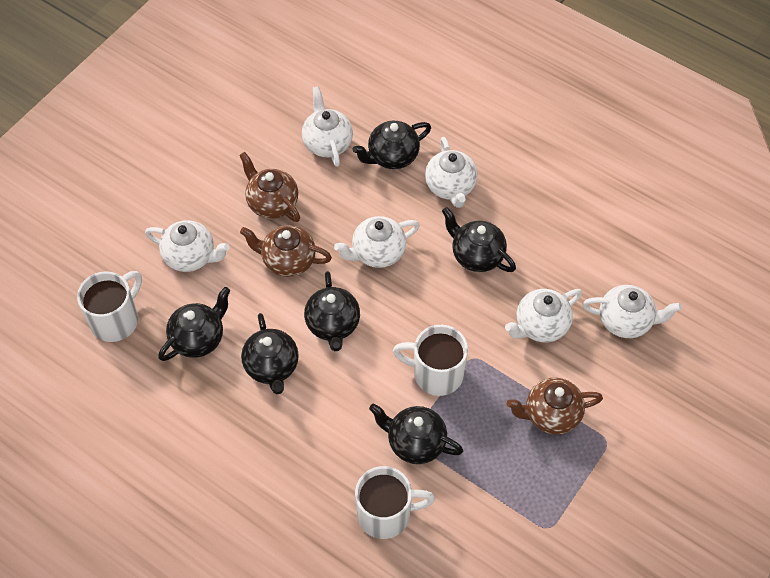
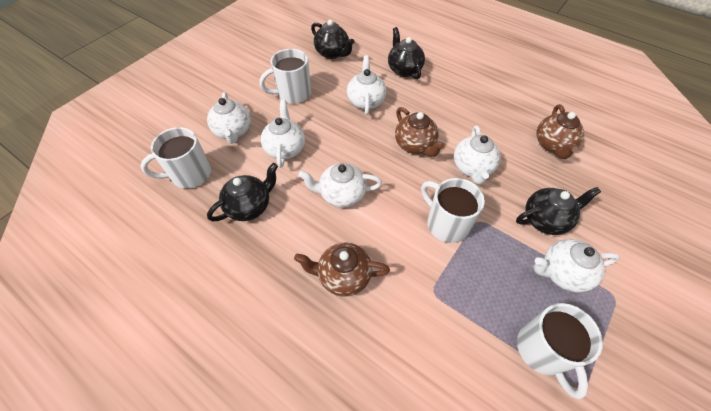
black teapot: [158,287,230,361] [241,313,299,394] [304,271,360,351] [353,121,431,169] [369,404,463,464] [442,207,516,272] = 6 -> [207,163,278,221] [311,20,354,59] [388,27,425,79] [516,187,601,235] = 4
white mug: [77,271,142,342] [355,466,435,539] [393,325,468,396] = 3 -> [140,127,211,189] [259,49,311,104] [421,178,485,243] [517,303,603,399] = 4

